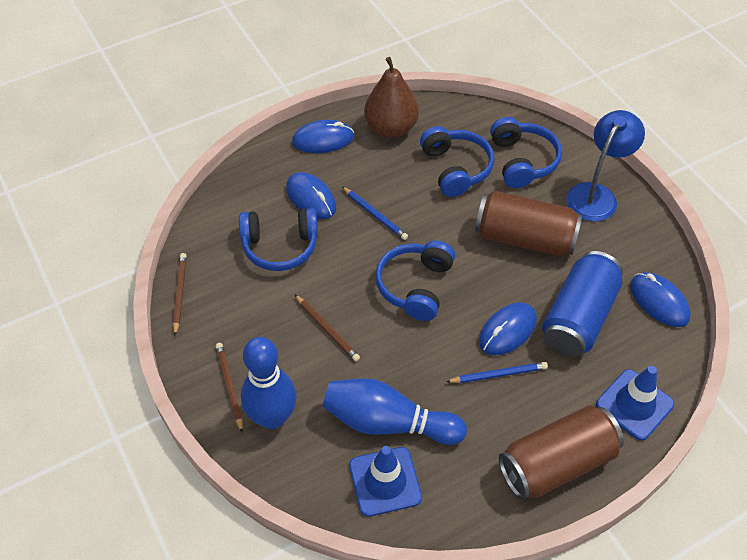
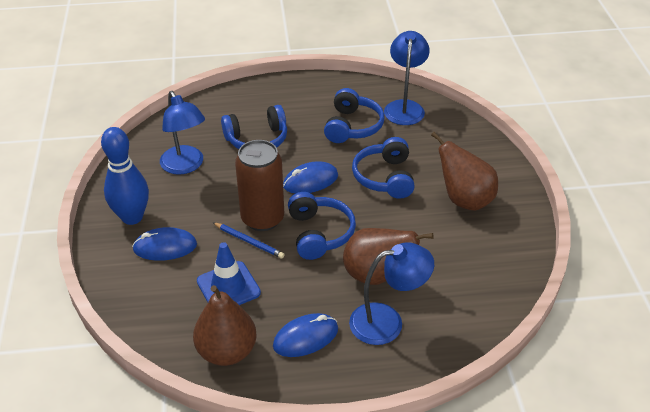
blue bowling pin: [241,337,297,429] [322,378,467,445] = 2 -> [101,127,149,225] = 1
blue can: [542,251,623,357] = 1 -> none = 0
blue lamp: [566,110,645,221] = 1 -> [160,91,205,175] [349,242,434,345] [384,31,430,125] = 3
blue mouse: [286,172,336,219] [292,120,354,153] [479,302,537,355] [630,272,691,327] = 4 -> [132,227,197,261] [273,313,338,357] [283,161,338,194] = 3
blue pencil: [342,187,408,240] [446,362,548,383] = 2 -> [212,222,285,259] = 1
blue traffic cone: [349,446,422,517] [596,366,674,441] = 2 -> [197,242,261,305] = 1
brown can: [475,191,582,256] [499,405,624,500] = 2 -> [235,140,284,231] = 1
brown pear: [364,57,419,138] = 1 -> [193,285,257,366] [343,228,434,285] [431,132,498,211] = 3
brown pencil: [173,253,187,335] [216,343,243,433] [294,294,360,361] = 3 -> none = 0

